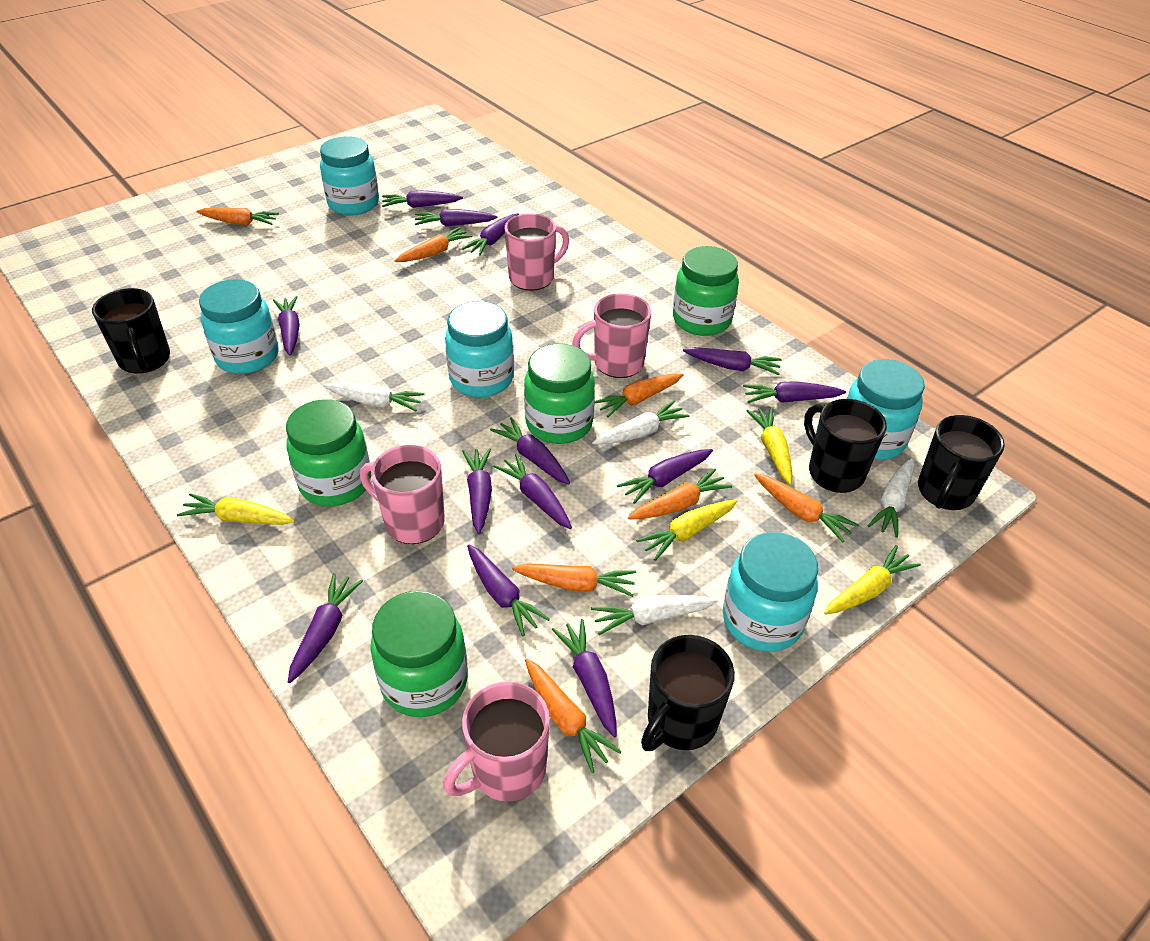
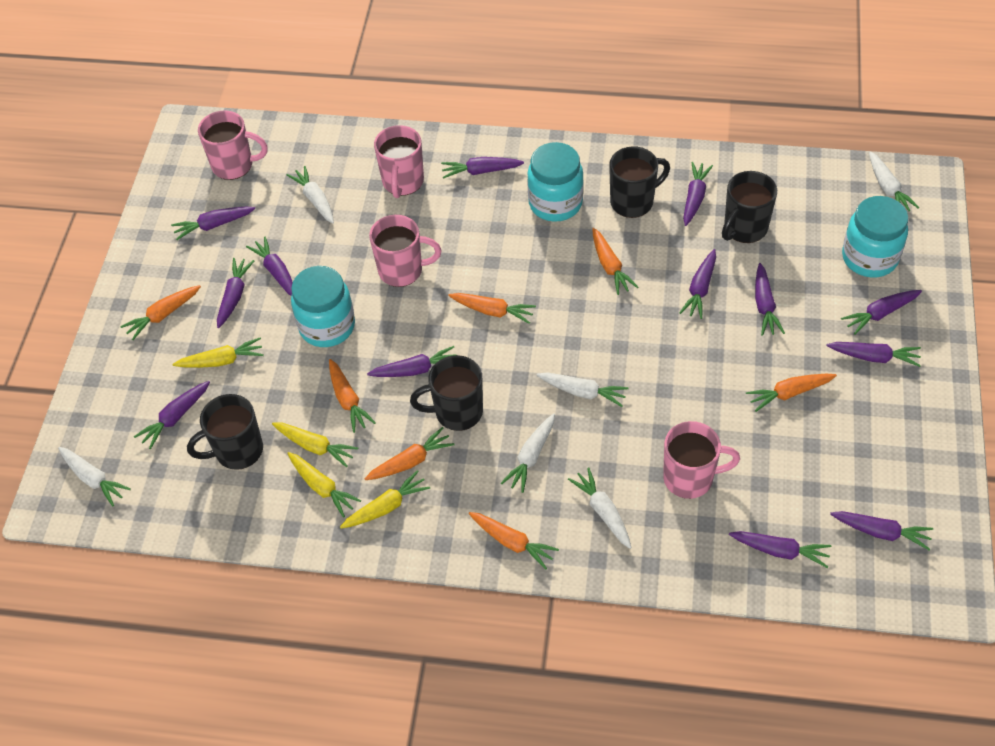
green jar: [286,399,371,506] [370,591,468,717] [524,343,595,444] [673,246,739,336] = 4 -> none = 0
turquoise jar: [199,279,279,374] [320,136,379,215] [445,301,514,397] [723,532,818,652] [846,359,925,460] = 5 -> [291,266,355,347] [527,142,584,222] [842,196,908,278] = 3
white carrot: [323,382,425,411] [591,595,718,635] [592,400,690,444] [868,458,914,538] = 4 -> [58,447,131,506] [287,166,334,224] [501,414,555,493] [536,372,629,407] [568,467,632,549] [869,151,919,211] = 6

